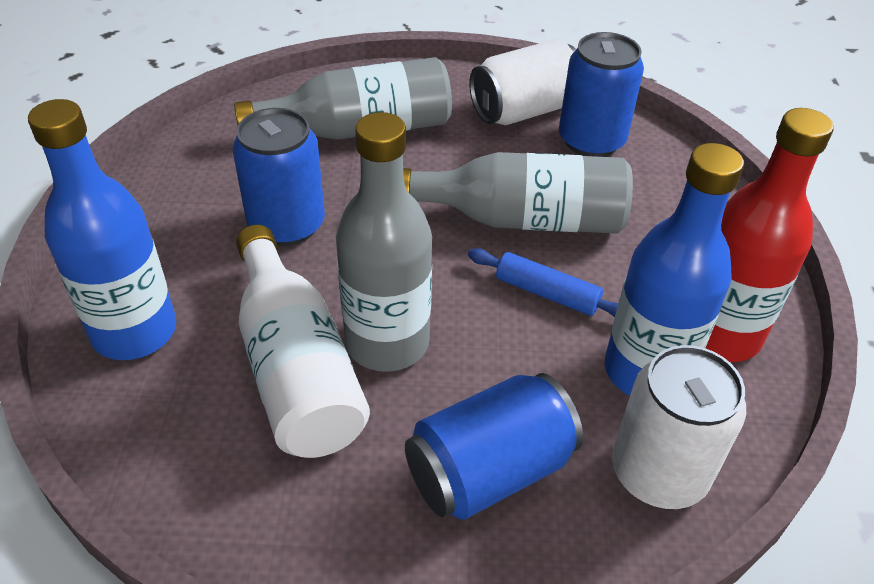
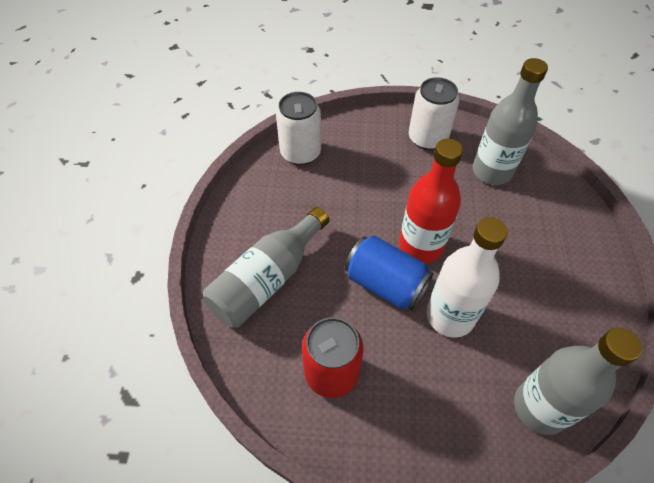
blue bottle: [28,99,176,360] [604,143,744,396] = 2 -> none = 0
blue can: [233,108,325,246] [405,373,583,520] [559,32,644,157] = 3 -> [345,236,434,311] = 1
blue rolling pin: [468,248,618,317] = 1 -> none = 0
red can: none = 0 -> [302,317,363,398] = 1

